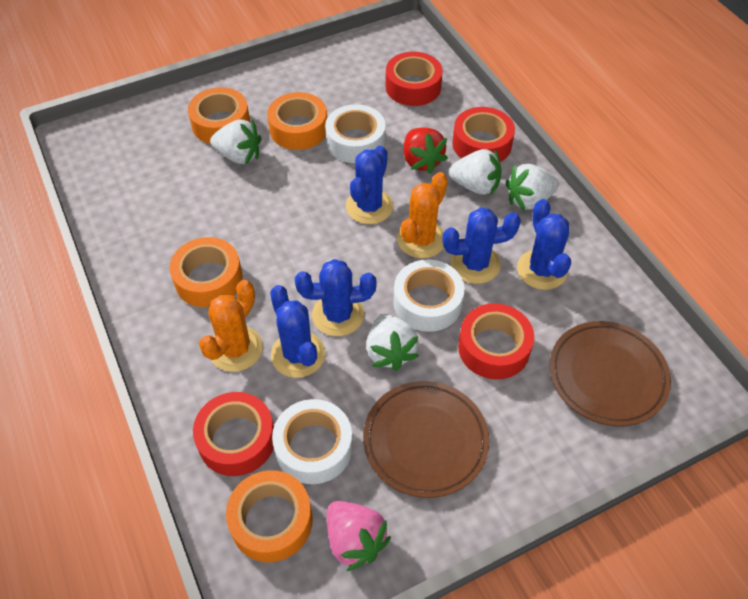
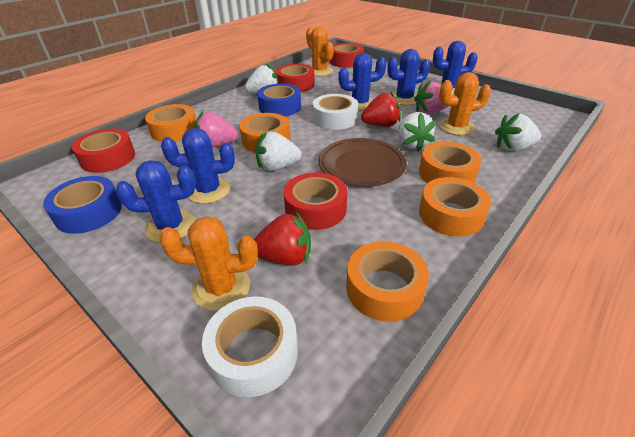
blue tape: none = 0 -> [43,176,122,234] [257,84,301,116] = 2
brown plate: [363,381,489,498] [549,321,671,426] = 2 -> [319,138,407,187] = 1
orange cactus: [199,280,263,372] [397,172,448,259] = 2 -> [159,216,258,311] [306,27,334,76] [439,72,491,135] = 3
orange tape: [169,237,243,307] [188,87,250,144] [226,470,313,562] [267,92,327,150] = 4 -> [145,104,197,142] [239,113,290,153] [346,241,429,322] [419,142,482,183] [419,177,491,237] = 5
pink strawberry: [327,501,391,571] = 1 -> [194,111,238,148] [414,81,448,115] = 2
red strawberry: [404,127,448,174] = 1 -> [254,212,311,266] [361,92,401,127] = 2
white tape: [272,399,353,484] [325,104,386,163] [394,259,465,332] = 3 -> [202,296,298,397] [313,94,358,130] = 2

